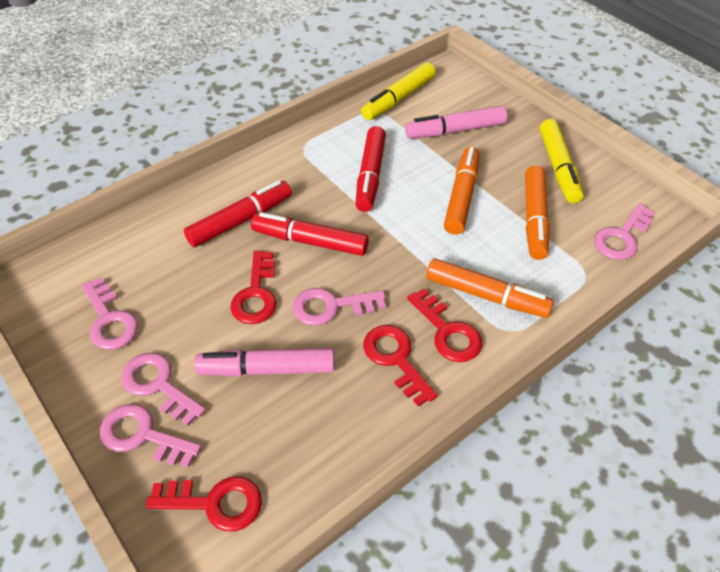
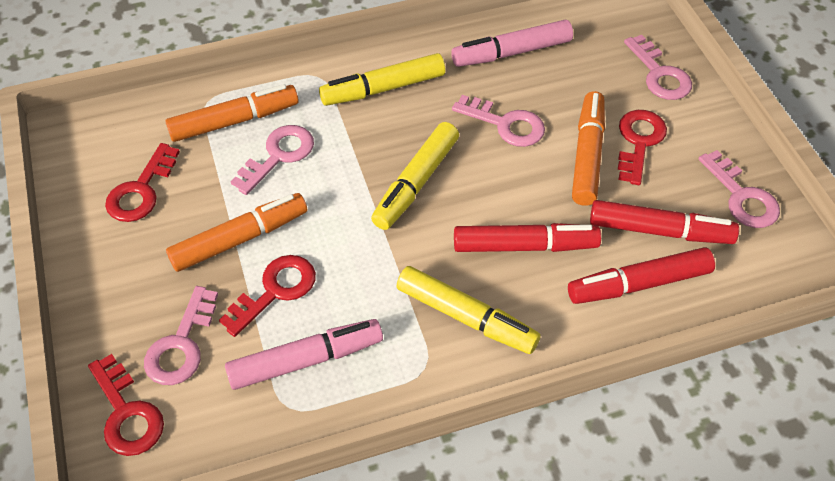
yellow marker: [361,62,436,120] [540,119,584,203] = 2 -> [319,53,445,106] [371,122,459,230] [396,266,541,354] = 3

